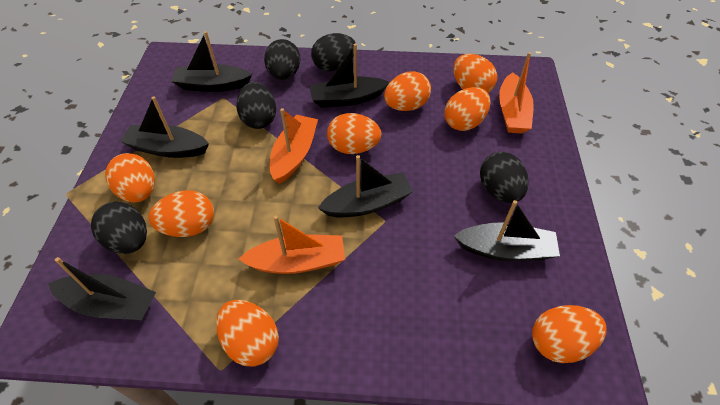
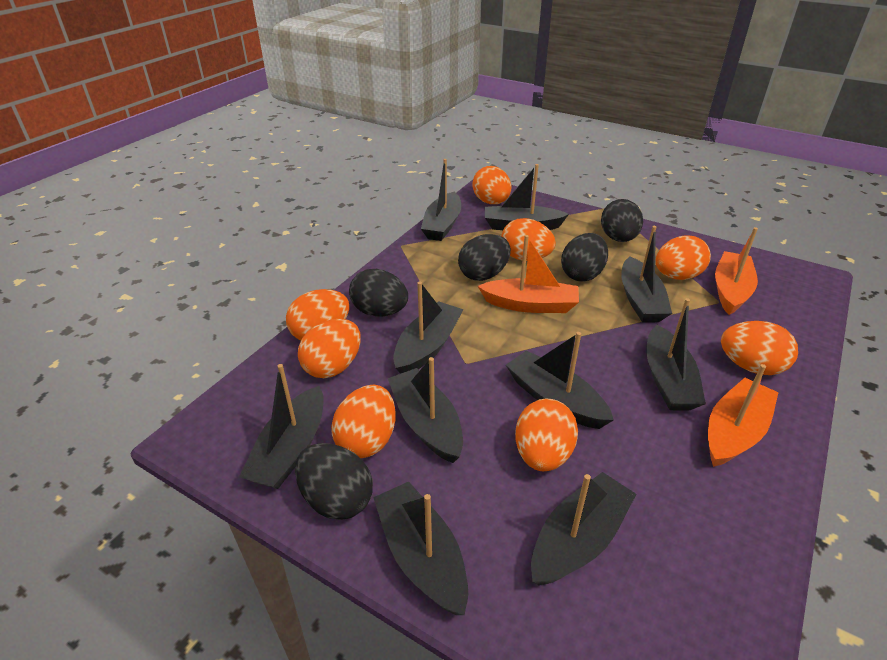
black boat: [48,257,156,320] [120,96,209,158] [171,31,252,92] [309,44,389,108] [318,155,413,217] [454,200,560,261] = 6 -> [239,364,324,489] [373,482,468,615] [388,357,463,463] [393,281,464,374] [421,159,461,241] [485,164,569,230] [506,332,614,429] [531,472,636,586] [621,226,672,323] [646,298,706,411] = 10

